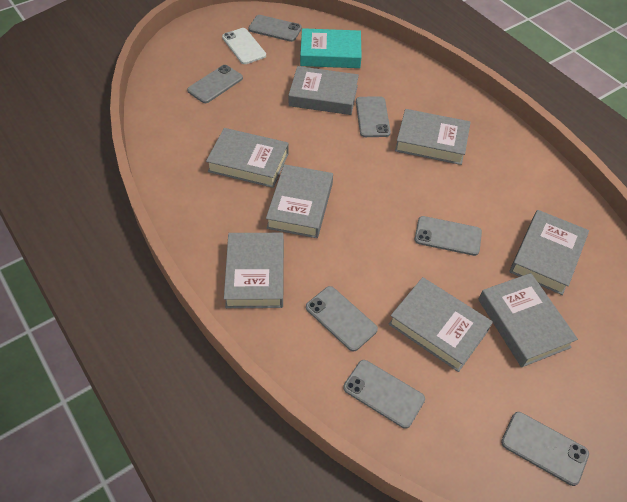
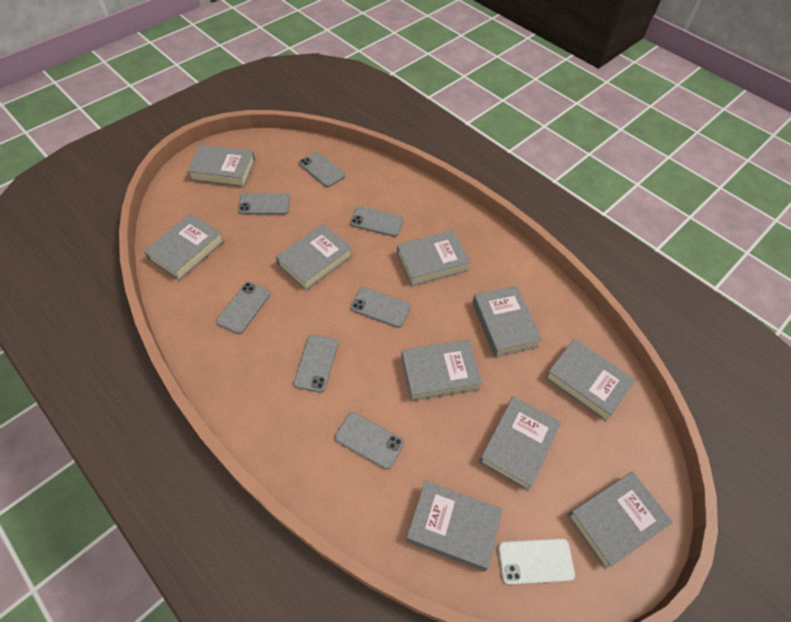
grey book: [206,128,289,188] [224,233,284,308] [266,164,333,238] [289,66,359,115] [389,277,493,372] [395,109,471,165] [478,273,578,367] [509,210,589,295] = 8 -> [144,214,224,281] [187,145,255,187] [276,224,352,291] [397,230,471,286] [401,340,482,401] [406,481,503,571] [472,286,542,357] [479,396,561,491] [545,339,636,421] [567,472,673,569] = 10
turquoise book: [300,28,362,68] = 1 -> none = 0

